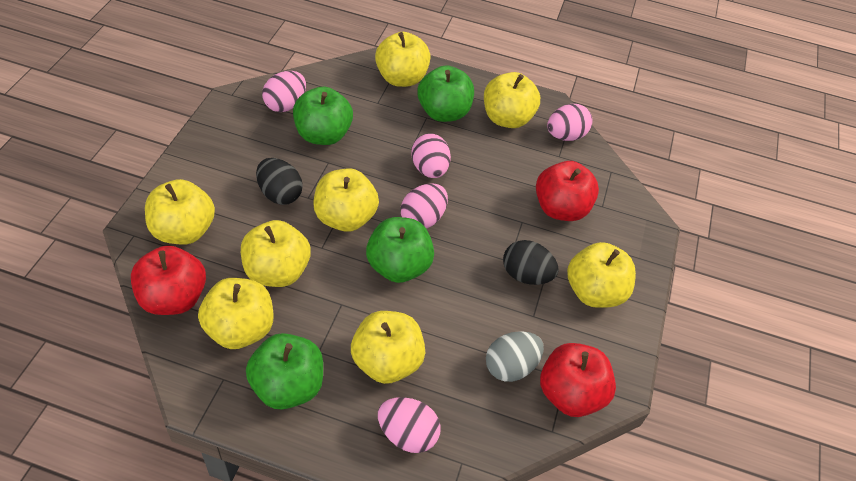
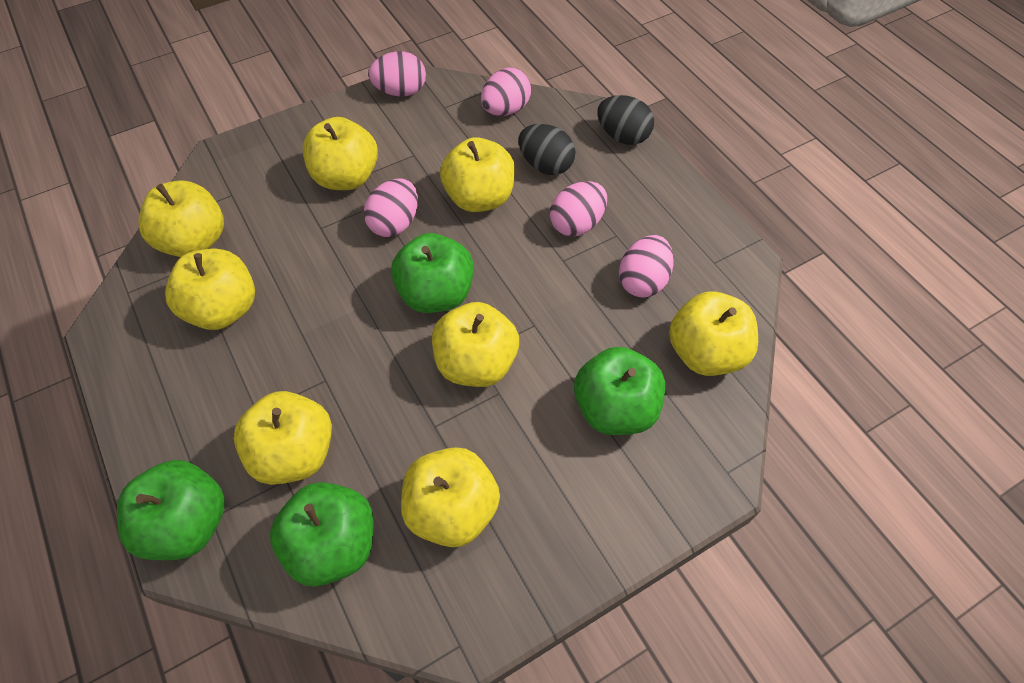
grey egg: [486,331,544,382] = 1 -> none = 0
red apple: [131,245,206,315] [536,161,599,221] [540,343,616,417] = 3 -> none = 0

